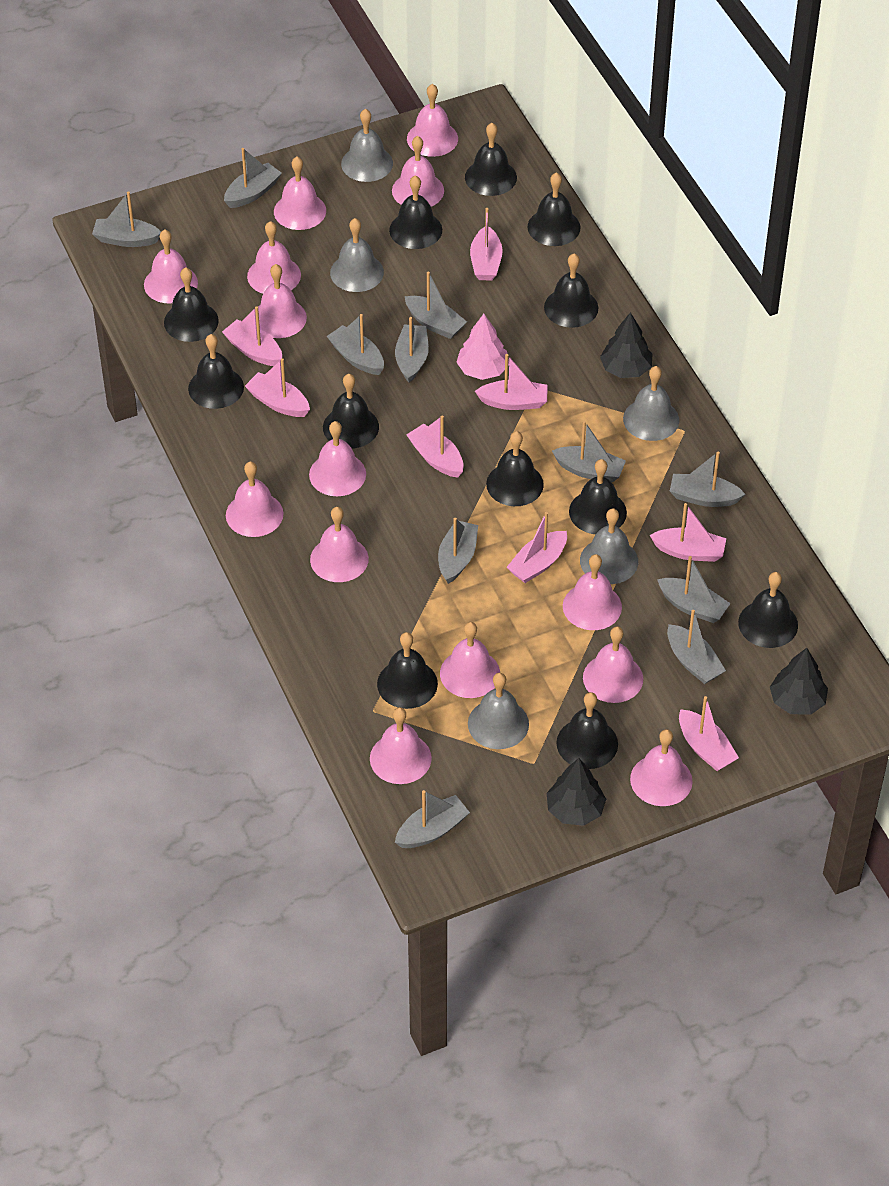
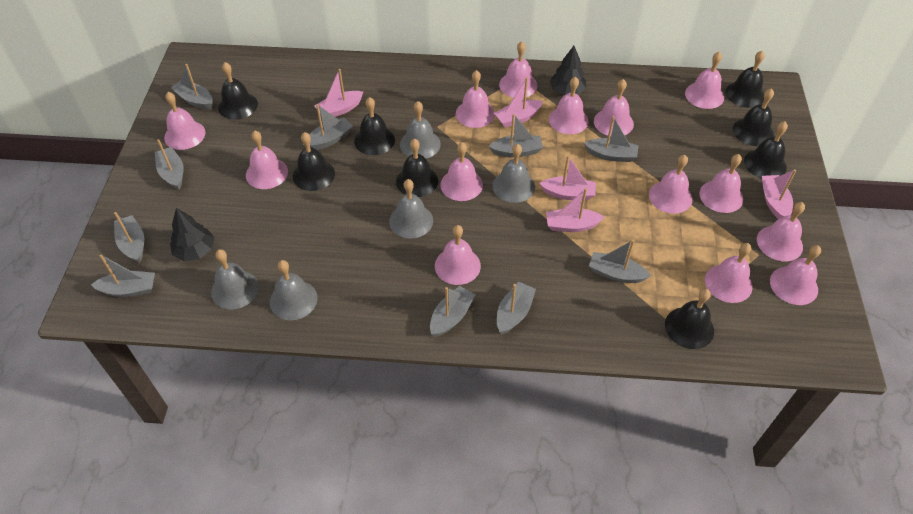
black bell: [164,267,219,342] [188,334,244,409] [323,374,379,448] [377,632,438,709] [389,175,442,249] [465,123,517,196] [486,431,544,506] [528,172,580,246] [544,253,598,328] [556,692,618,769] [569,459,627,534] [738,572,798,648] = 12 -> [218,62,258,120] [293,132,335,191] [354,97,395,155] [396,138,438,197] [665,289,714,349] [725,51,765,108] [733,88,774,146] [744,121,788,178] = 8
black tree: [547,758,606,826] [600,312,653,378] [770,648,828,715] = 3 -> [170,208,214,261] [550,46,586,95] = 2
grey boat: [92,191,161,247] [224,148,282,208] [327,314,384,375] [395,317,429,382] [395,790,470,848] [405,272,467,339] [438,518,478,584] [552,421,626,482] [657,556,731,623] [667,610,726,684] [670,452,745,507] = 11 -> [91,254,155,297] [114,212,144,263] [155,139,184,190] [171,64,213,110] [303,104,353,150] [430,286,475,337] [489,114,543,157] [497,282,536,334] [584,116,639,162] [589,240,651,283] = 10
pink boat: [222,306,282,366] [245,358,310,417] [406,415,464,478] [470,208,503,280] [475,354,548,410] [507,512,567,583] [650,503,726,562] [679,696,739,771] = 8 -> [314,69,363,117] [494,78,543,127] [539,155,596,200] [546,188,604,232] [762,169,796,219] = 5
pink tree: [457,314,509,380] = 1 -> none = 0

